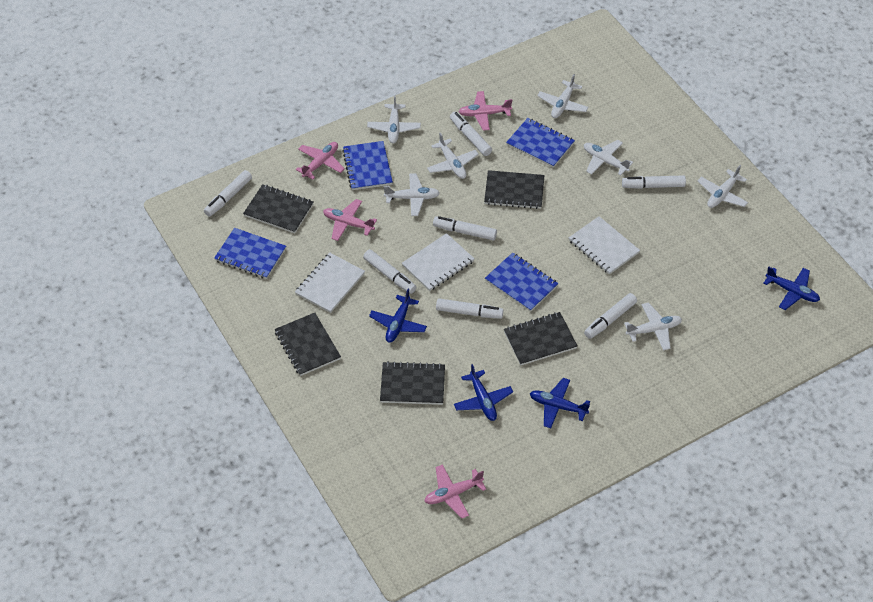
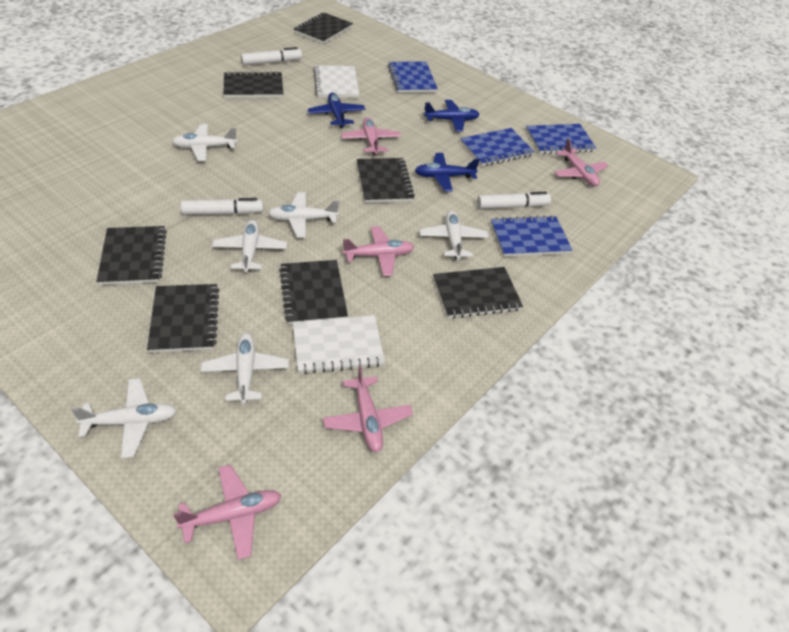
black notebook: [243,184,313,233] [274,313,341,376] [380,361,445,405] [484,170,545,209] [504,312,578,365] = 5 -> [96,226,167,285] [147,284,219,353] [224,71,283,98] [279,260,348,325] [294,12,353,44] [357,158,415,203] [433,267,523,319] = 7
blue plane: [369,289,427,343] [454,364,513,421] [530,378,590,428] [763,266,820,310] = 4 -> [308,93,365,128] [415,153,480,191] [424,100,480,132] = 3
pink plane: [296,142,345,180] [323,199,377,241] [424,464,486,518] [459,91,512,131] = 4 -> [173,465,282,560] [323,365,413,453] [341,117,401,155] [342,226,414,276] [554,138,608,186] = 5
white marker: [204,170,252,217] [363,249,416,294] [433,216,497,241] [436,299,504,319] [450,112,492,156] [584,293,637,339] [622,175,686,189] = 7 -> [181,198,263,215] [241,47,302,66] [477,192,551,209] = 3
white notebook: [295,253,365,313] [402,233,475,291] [569,216,640,275] = 3 -> [293,315,385,374] [314,65,359,98] = 2
white plane: [367,95,421,143] [383,173,440,216] [427,133,479,179] [537,74,589,118] [584,140,633,175] [624,302,682,351] [698,165,748,208] = 7 -> [71,378,177,458] [172,124,238,161] [201,333,289,404] [212,220,287,273] [268,192,339,238] [420,210,489,260] = 6

